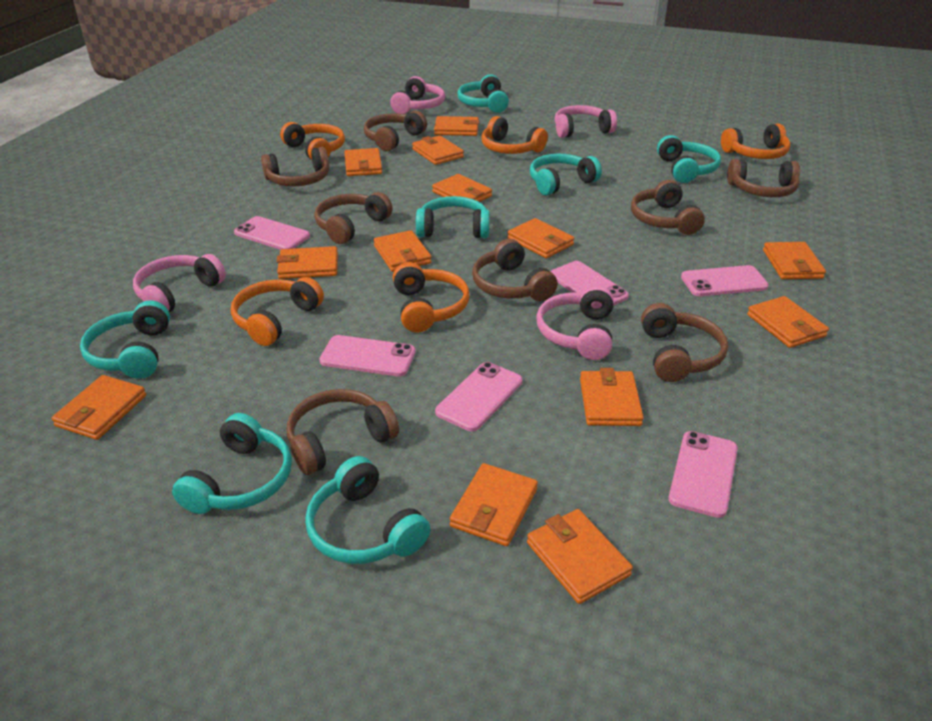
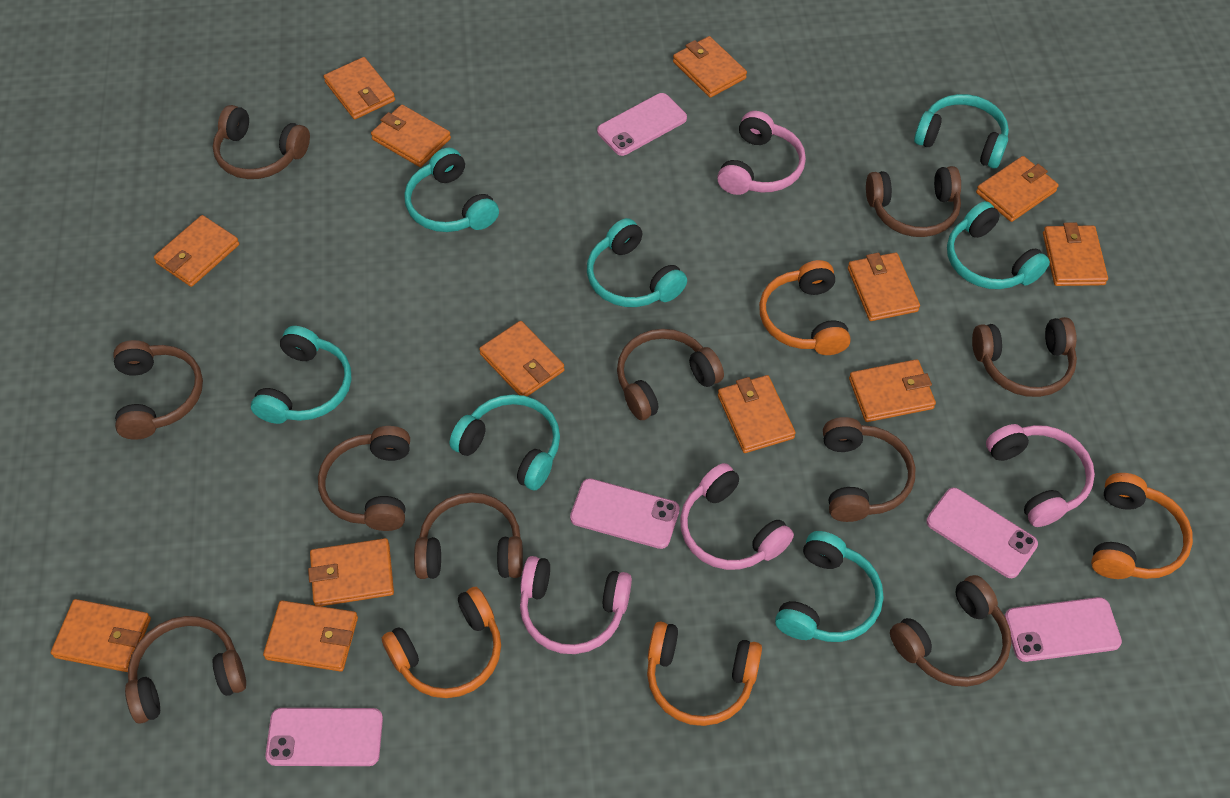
brown headphones: [261,147,329,186] [287,389,399,475] [314,192,392,244] [364,111,427,151] [472,239,558,301] [631,180,705,235] [641,303,728,382] [727,159,800,197] = 8 -> [113,340,203,440] [125,616,246,724] [213,105,310,179] [318,426,410,531] [414,493,523,579] [617,329,724,420] [823,417,916,522] [866,166,961,237] [890,575,1011,687] [972,317,1077,397] = 10
orange headphones: [231,277,324,346] [280,122,345,160] [393,262,470,332] [482,116,548,154] [721,124,791,159] = 5 -> [382,587,501,698] [647,621,762,726] [759,260,851,355] [1091,473,1193,579] = 4
pink phone: [234,216,310,250] [319,335,416,377] [435,362,522,431] [550,261,629,306] [668,431,738,518] [681,265,769,296] = 6 -> [265,708,383,766] [570,478,680,549] [597,93,687,156] [926,488,1038,578] [1005,597,1122,662] = 5

